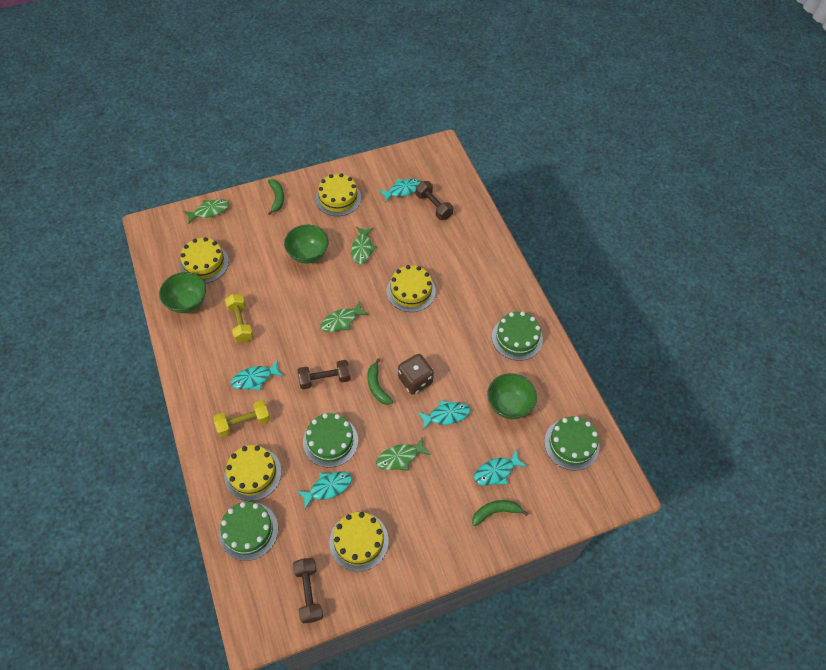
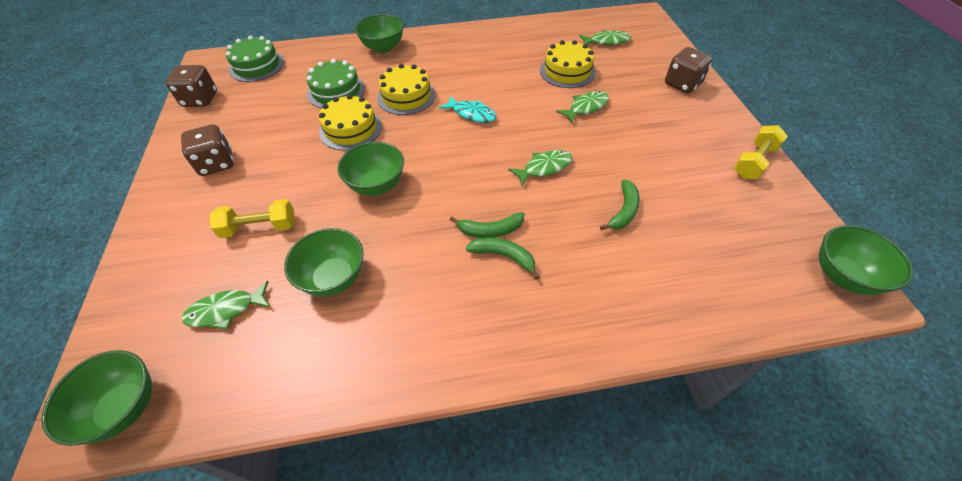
brown dice: [398,354,434,395] = 1 -> [165,65,217,107] [181,124,234,176] [665,47,713,93] = 3
brown dumbbell: [293,558,323,623] [297,360,351,389] [416,181,453,220] = 3 -> none = 0
green bowl: [159,272,206,313] [284,225,328,264] [487,373,537,419] = 3 -> [41,350,152,446] [284,228,363,297] [338,142,404,196] [355,14,404,53] [819,225,913,295] = 5
green cake: [219,502,278,561] [303,413,358,468] [492,312,543,361] [544,416,600,471] = 4 -> [226,35,285,82] [306,59,365,109] = 2
turquoise fish: [231,360,283,390] [297,472,352,509] [378,179,421,202] [417,400,471,430] [474,450,527,486] = 5 -> [439,96,497,123] = 1
yellow cake: [180,237,229,283] [224,445,281,501] [315,173,361,216] [329,512,389,571] [387,265,436,312] = 5 -> [319,94,382,151] [377,64,436,115] [540,40,596,88] = 3

